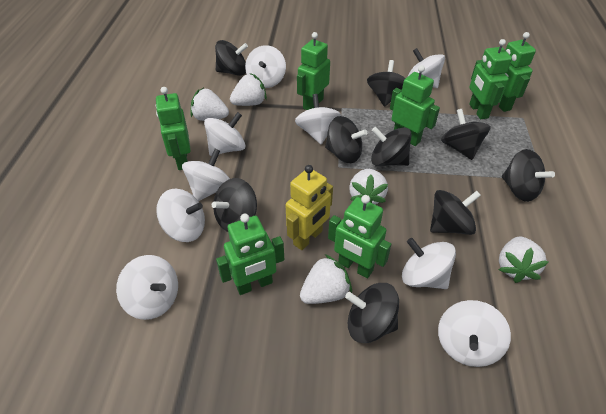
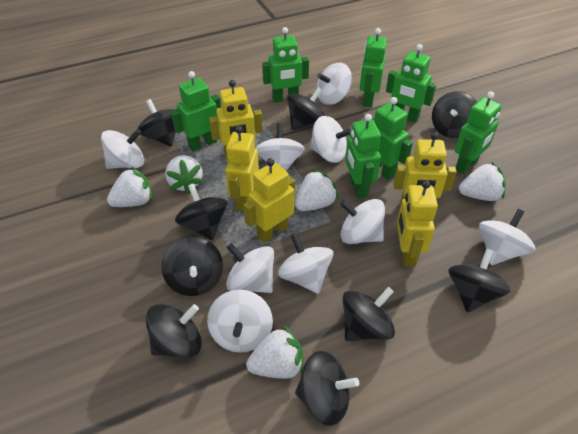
yellow robot: [286,165,333,250] = 1 -> [209,80,263,158] [225,126,259,211] [244,158,295,243] [394,132,457,202] [397,180,438,266] = 5

